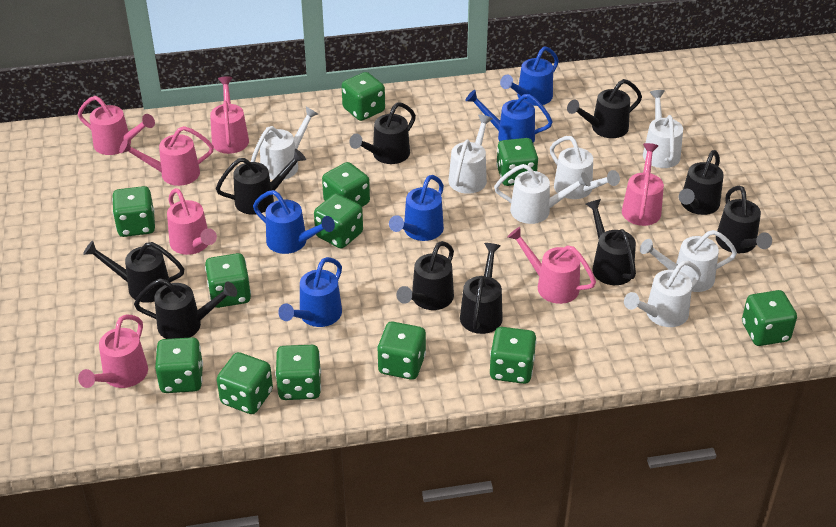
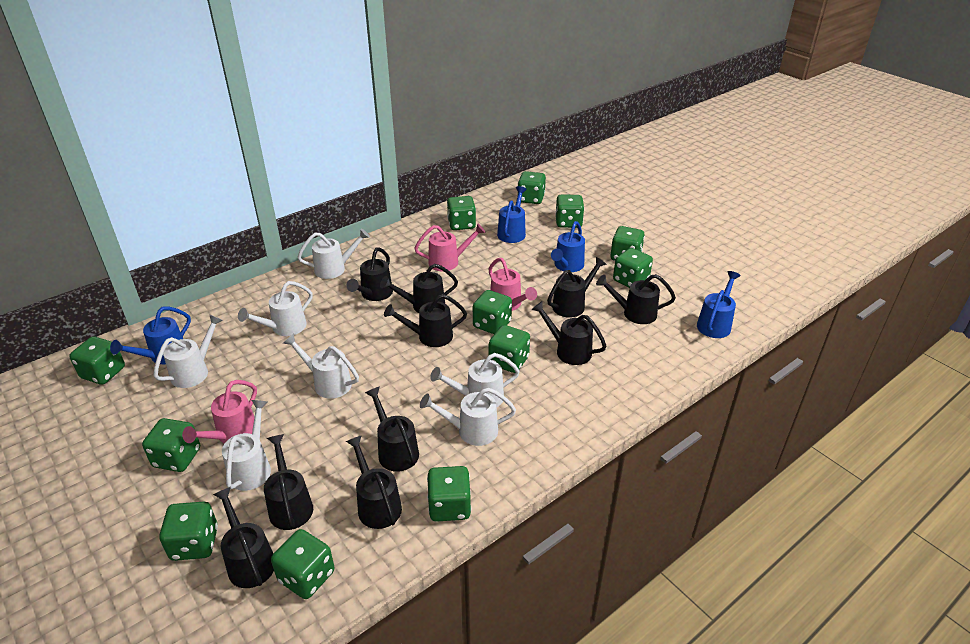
blue watering can: [253,190,335,254] [278,257,342,327] [389,175,444,241] [465,90,553,143] [500,47,559,106] = 5 -> [110,306,191,364] [497,186,527,243] [551,221,585,272] [697,271,741,338] = 4
pink watering can: [78,96,155,155] [78,315,148,388] [119,126,214,186] [167,188,217,255] [210,76,249,154] [507,227,596,304] [622,143,664,226] = 7 -> [182,380,257,444] [414,224,486,271] [489,258,537,311] = 3

